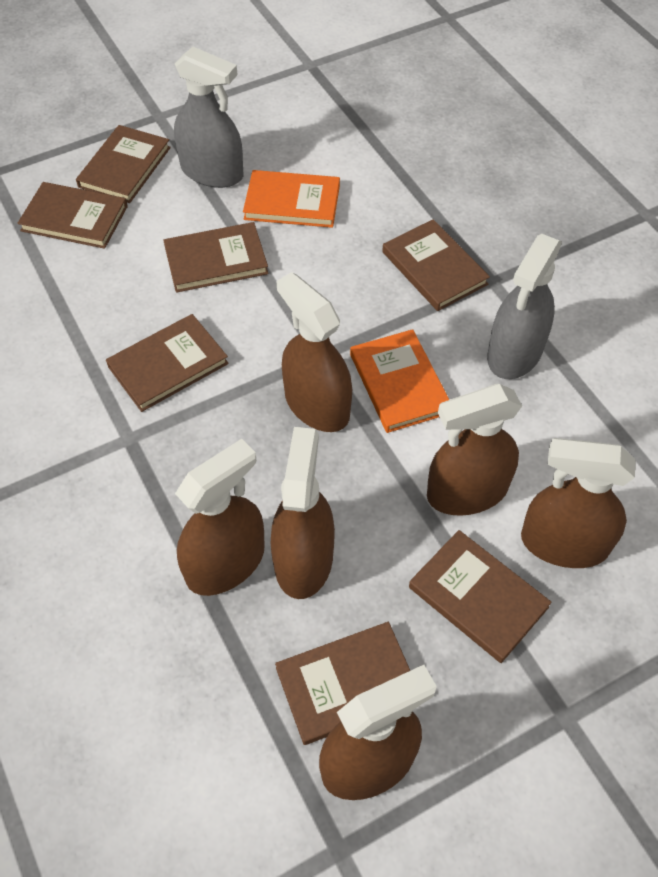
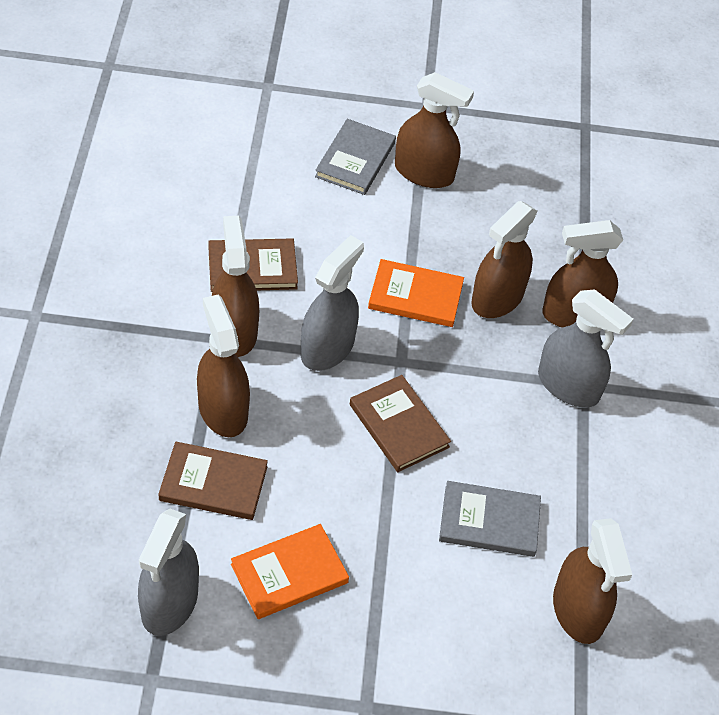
brown book: [18,182,128,249] [76,125,171,203] [106,314,229,412] [163,222,269,293] [275,622,410,745] [382,220,490,311] [409,530,552,663] = 7 -> [158,442,268,520] [208,238,298,292] [350,375,451,472] = 3
grey book: none = 0 -> [315,119,396,195] [439,481,541,557] = 2
grey spray bottle: [174,47,243,188] [487,234,562,379] = 2 -> [138,509,199,636] [301,235,364,371] [538,289,633,408] = 3

